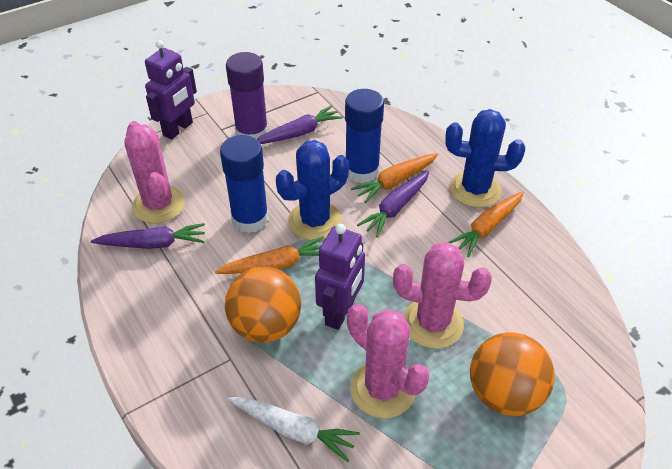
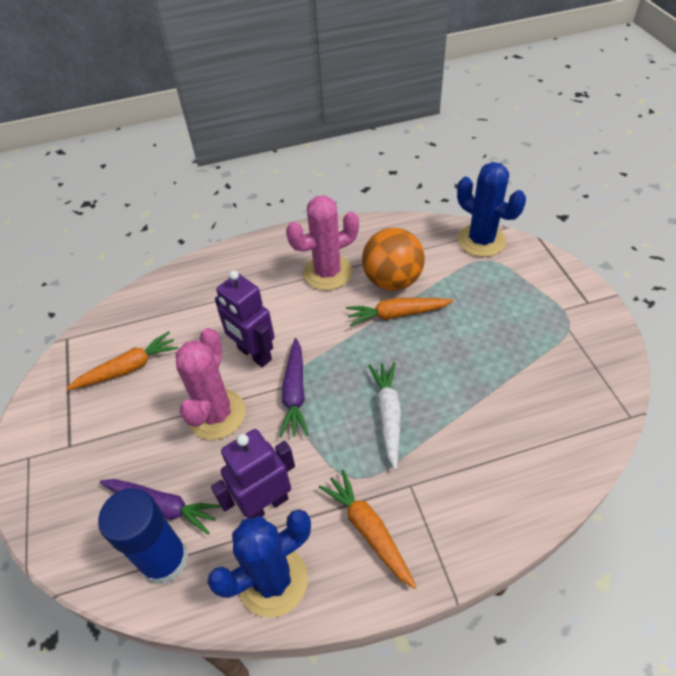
blue glue stick: [220,135,269,233] [345,89,384,183] = 2 -> [98,488,189,585] = 1
orange ball: [225,267,301,343] [470,332,555,416] = 2 -> [362,228,425,291] = 1
pink cactus: [124,121,185,224] [347,304,429,418] [393,242,492,349] = 3 -> [175,328,246,440] [286,195,359,290] = 2
purple carrot: [91,223,205,249] [257,106,343,144] [357,171,429,237] = 3 -> [100,479,221,535] [279,338,309,437] = 2
purple glue stick: [226,52,268,139] = 1 -> none = 0

